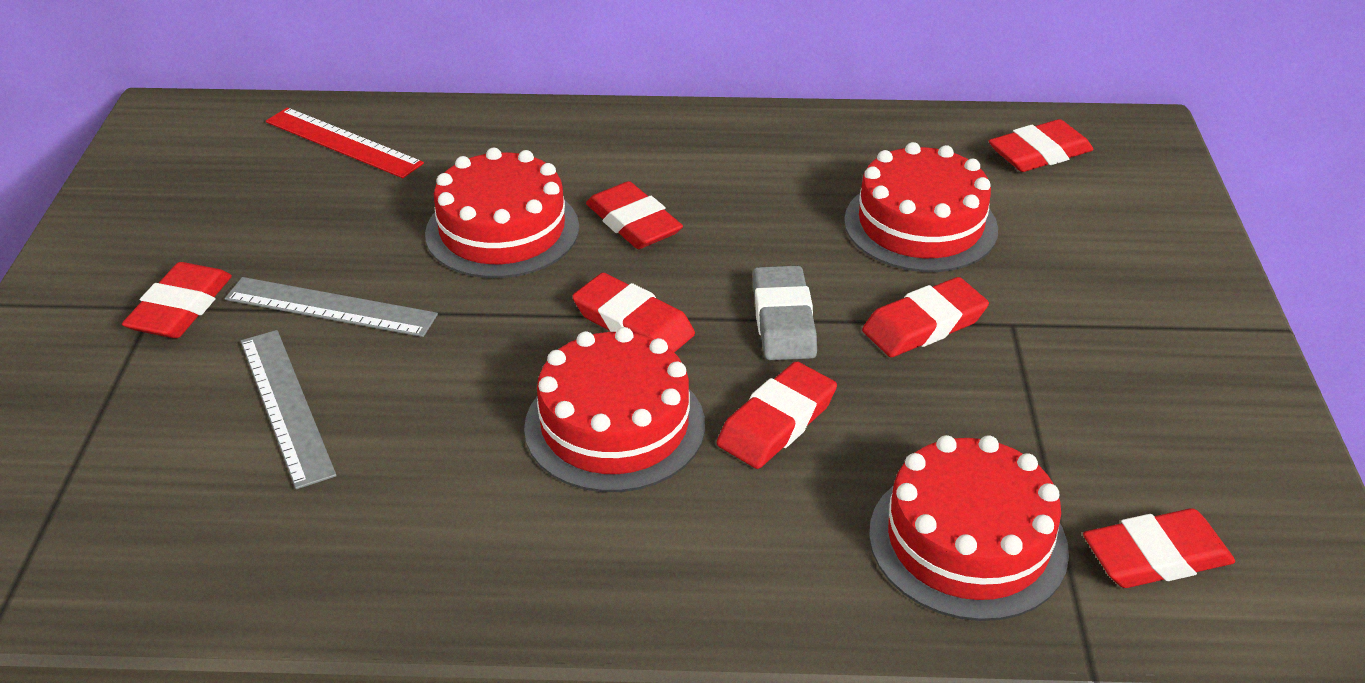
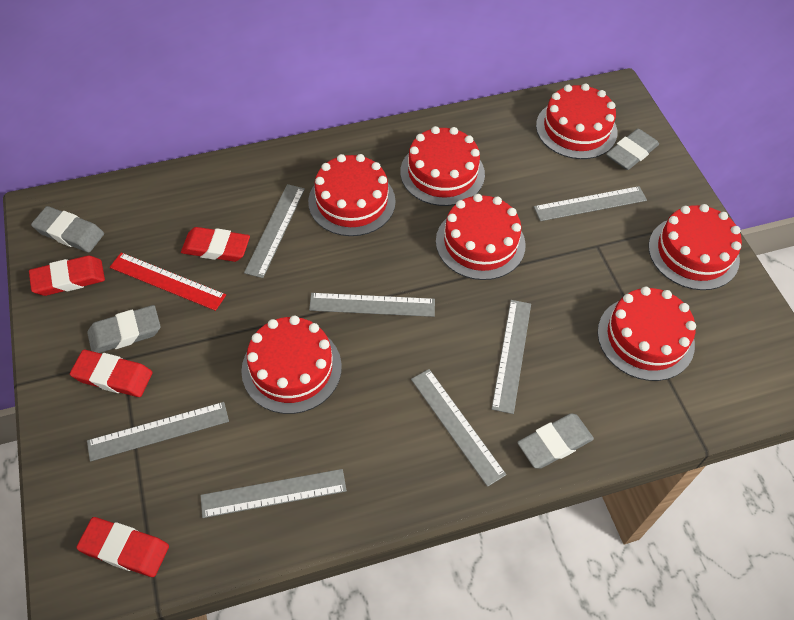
grey eraser: [753,265,817,360] = 1 -> [31,206,104,252] [87,305,161,353] [517,413,594,469] [606,128,659,170] = 4
grey ruler: [225,277,438,337] [241,330,337,489] = 2 -> [87,402,229,462] [200,469,347,518] [244,184,305,278] [309,293,435,317] [411,369,506,487] [492,300,531,414] [534,186,647,221] = 7
red cake: [425,148,579,278] [524,327,705,492] [844,142,998,272] [869,435,1069,621] = 4 -> [241,315,342,414] [308,154,396,236] [400,126,485,206] [436,194,526,280] [536,83,617,159] [597,286,696,381] [648,204,742,290] = 7
red eraser: [122,262,232,338] [572,273,695,353] [586,181,683,249] [717,361,837,469] [862,277,989,357] [989,119,1094,172] [1083,508,1235,588] = 7 -> [29,256,105,296] [70,350,153,397] [76,517,169,577] [181,227,250,262] = 4

